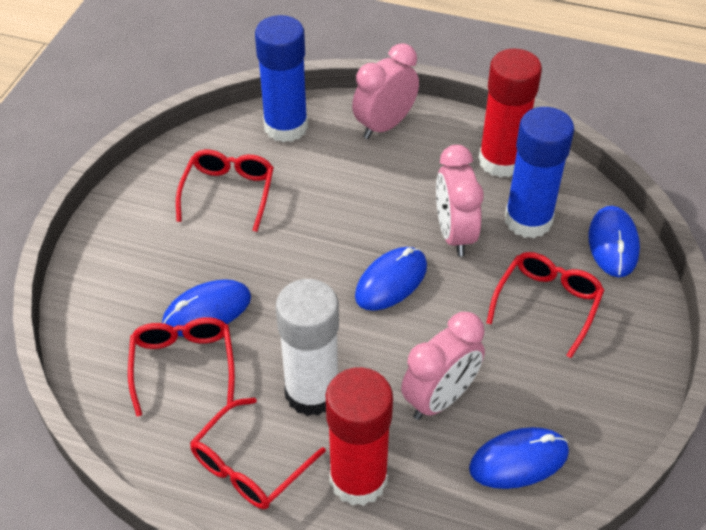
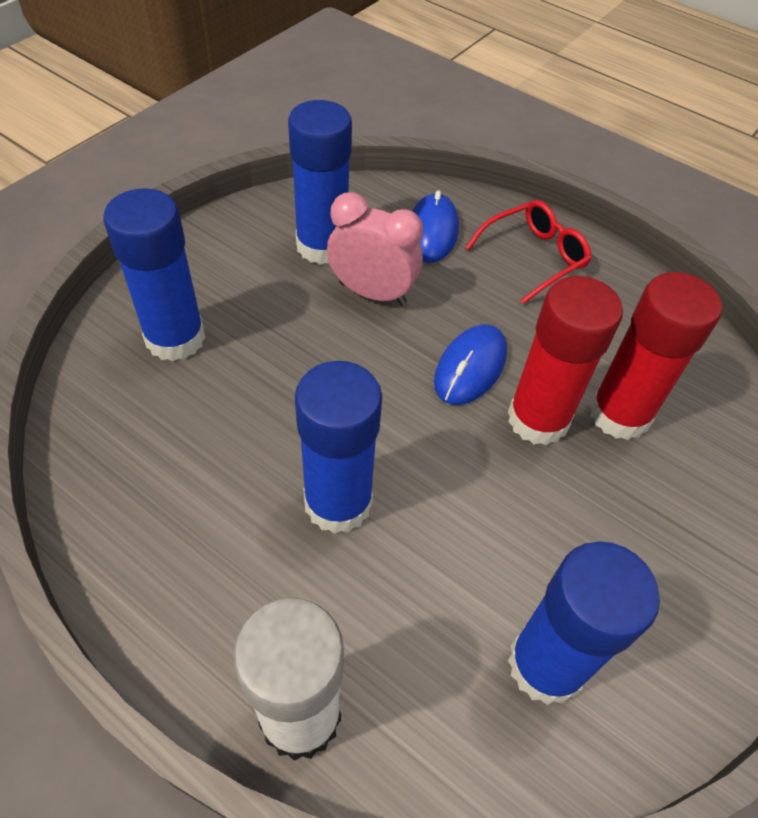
blue glue stick: [255,15,308,143] [505,107,574,238] = 2 -> [103,188,205,361] [288,100,352,265] [295,361,382,534] [508,541,660,705] = 4
blue mouse: [162,279,251,336] [355,247,427,311] [469,427,569,489] [589,206,640,277] = 4 -> [412,191,459,263] [434,324,507,405] = 2
pink clock: [352,43,419,139] [401,312,485,420] [436,145,484,257] = 3 -> [327,192,423,305] = 1
red glasses: [128,317,235,417] [176,150,274,232] [190,397,326,509] [486,252,604,358] = 4 -> [466,200,592,304] = 1

